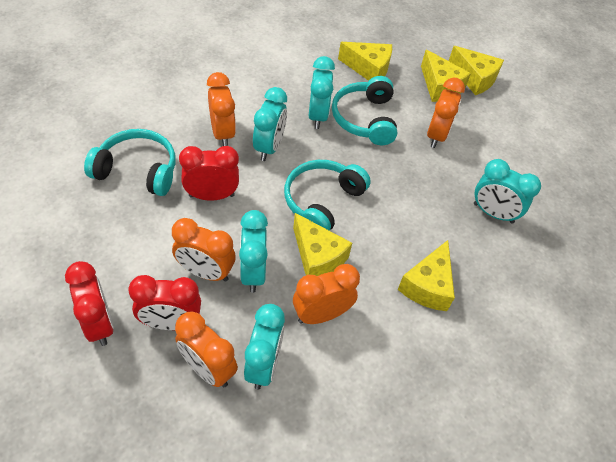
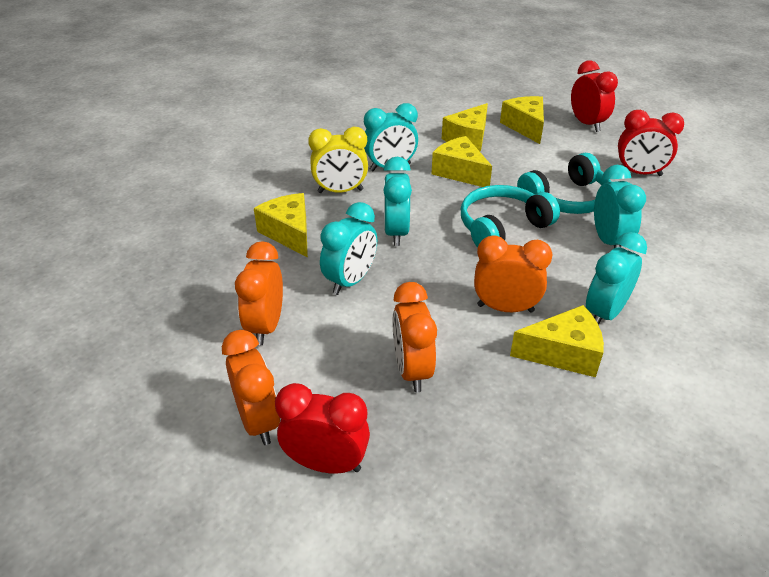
orange clock: [172,218,236,281] [175,311,238,387] [207,72,236,146] [293,264,360,324] [427,77,465,148] = 5 -> [222,330,280,445] [235,241,283,345] [392,282,437,392] [474,235,553,312] = 4
turquoise headphones: [84,129,176,196] [284,160,371,231] [332,76,397,145] = 3 -> [461,185,560,248] [517,153,611,214] = 2
yellow clock: none = 0 -> [308,127,368,193] = 1

